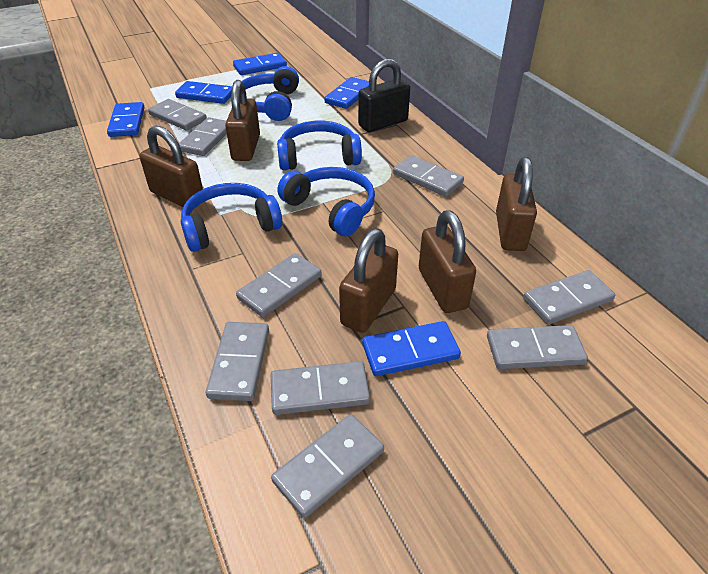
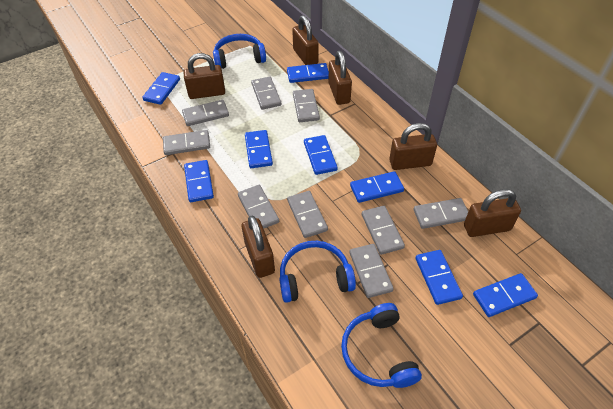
black padlock: [358,59,410,132] = 1 -> none = 0
blue domino: [107,102,145,137] [175,81,232,104] [233,53,287,75] [324,77,369,109] [362,321,461,376] = 5 -> [142,72,180,105] [184,160,214,202] [245,130,273,168] [287,63,329,83] [304,135,338,175] [350,171,404,203] [415,250,463,305] [473,273,538,317] = 8
blue headphones: [181,183,282,252] [242,66,299,121] [277,121,362,170] [278,167,375,237] = 4 -> [213,34,266,69] [279,241,356,303] [341,303,422,388] = 3
brown padlock: [139,125,203,207] [225,80,260,161] [339,228,398,333] [419,210,476,313] [496,157,537,251] = 5 -> [184,53,225,99] [241,216,275,278] [292,15,319,65] [328,51,352,105] [389,123,437,170] [464,189,521,237] = 6

